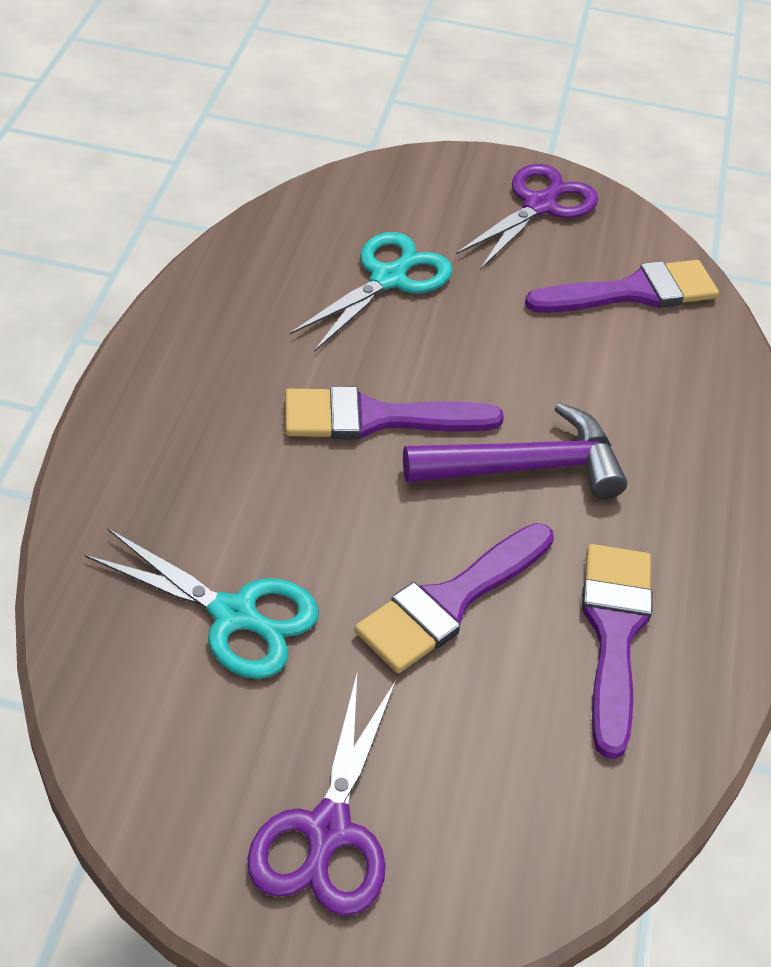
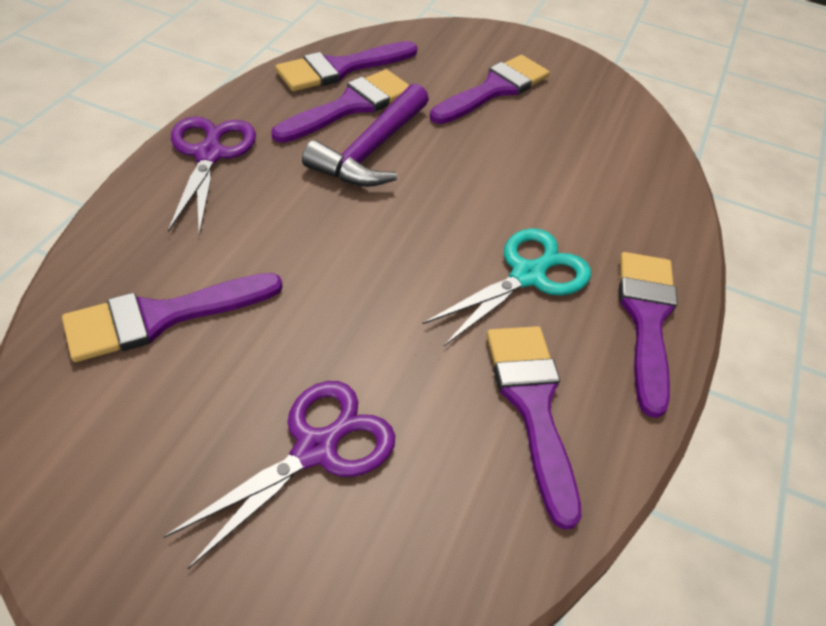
purple brush: [285,386,504,440] [355,523,554,673] [525,260,719,313] [582,544,653,759] = 4 -> [62,273,283,362] [272,69,409,143] [275,41,418,91] [430,55,550,124] [486,326,581,530] [619,252,678,418] = 6
turquoise scissors: [85,529,319,679] [290,232,452,352] = 2 -> [423,228,591,346] = 1

